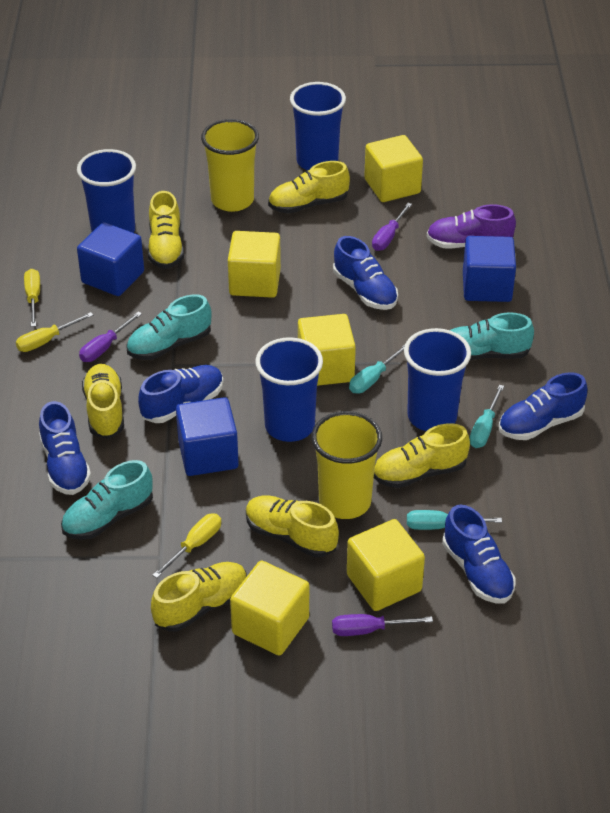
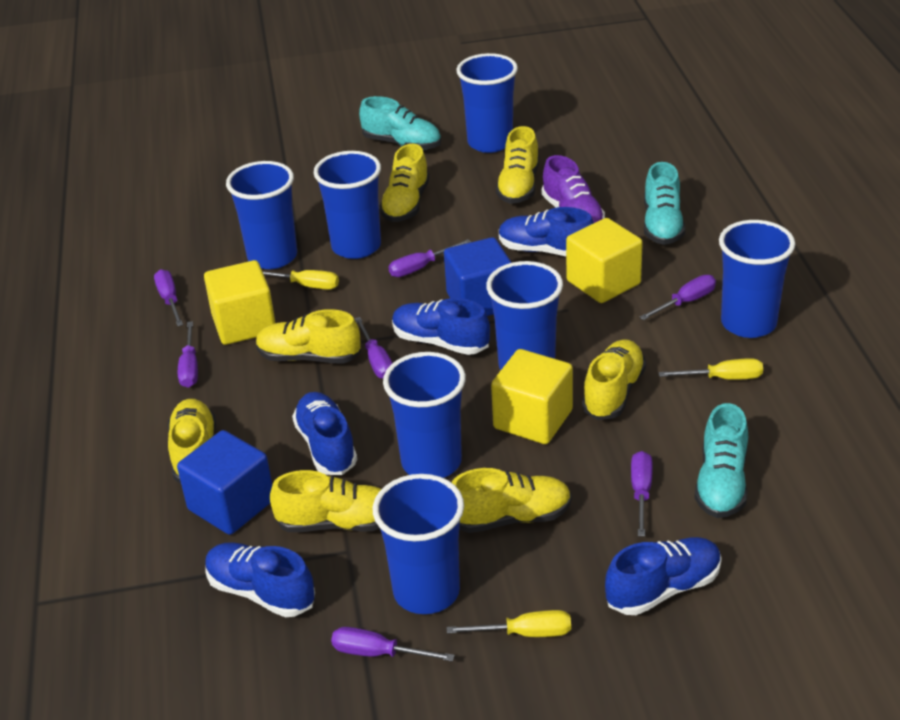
blue cube: [77,222,144,296] [176,397,239,476] [463,236,516,302] = 3 -> [177,430,272,535] [444,237,512,316] = 2
blue cup: [77,149,136,233] [255,337,323,442] [290,82,346,170] [404,328,471,431] = 4 -> [226,161,297,269] [314,151,381,259] [373,474,464,614] [383,352,466,478] [456,53,518,153] [486,261,563,370] [719,220,795,338] = 7
purple screwdriver: [79,312,142,362] [332,614,433,636] [372,203,412,251] = 3 -> [154,269,183,326] [178,321,198,388] [331,627,455,661] [355,317,392,379] [388,239,471,277] [631,451,653,537] [639,275,716,320] = 7
turquoise screwdriver: [349,345,405,394] [407,510,502,530] [470,385,504,448] = 3 -> none = 0
yellow cube: [228,231,281,298] [230,560,309,656] [298,314,356,386] [347,519,425,611] [364,135,423,202] = 5 -> [204,260,276,345] [491,349,573,444] [566,218,643,303] = 3
yellow cup: [201,119,259,212] [311,411,382,519] = 2 -> none = 0
yellow shoe: [82,364,124,439] [148,191,184,269] [151,562,247,632] [246,495,339,557] [268,161,350,213] [374,423,470,488] = 6 -> [168,399,216,483] [256,309,361,364] [270,470,381,532] [379,144,430,222] [451,468,572,533] [496,126,539,204] [582,340,646,420] = 7

